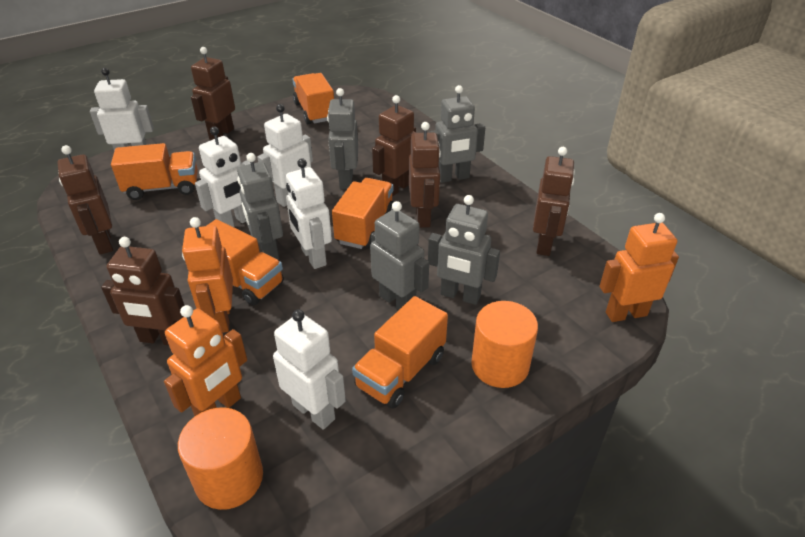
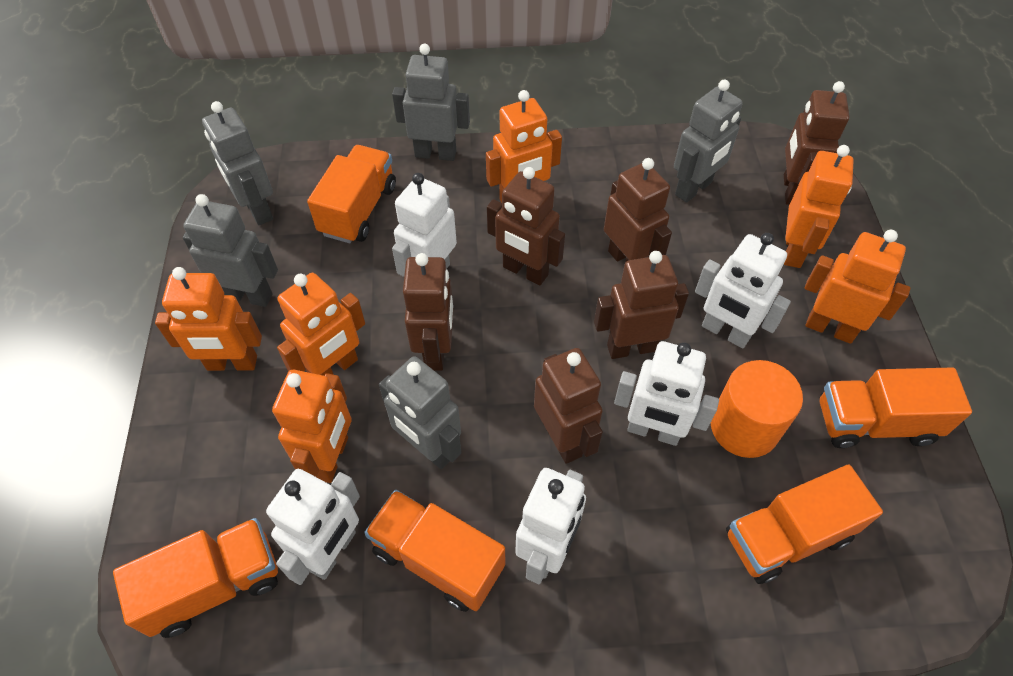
orange cylinder: [178,407,263,510] [471,301,538,388] = 2 -> [711,360,803,458] = 1
orange robot: [164,305,247,416] [182,217,233,333] [599,213,679,322] = 3 -> [155,267,262,371] [272,370,352,483] [277,273,365,376] [486,90,562,203] [784,145,854,268] [805,230,911,344] = 6

